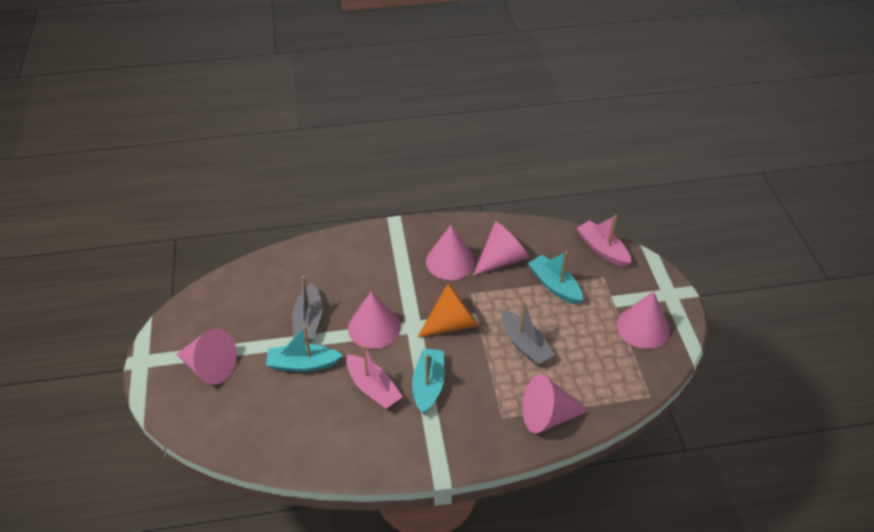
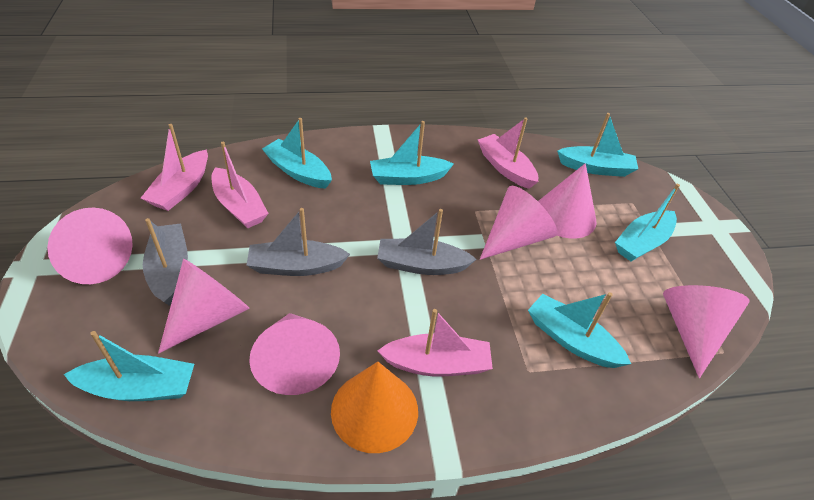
grey boat: [292,276,322,341] [501,301,555,365] = 2 -> [143,218,188,305] [246,208,350,276] [377,209,477,275] = 3
pink boat: [346,345,403,409] [577,215,631,267] = 2 -> [141,124,208,211] [211,142,269,228] [378,309,493,376] [478,117,538,189] = 4
turquoise boat: [266,326,343,372] [412,348,445,414] [528,251,583,305] = 3 -> [64,331,194,401] [262,118,332,189] [370,121,454,185] [528,292,631,368] [557,113,638,177] [615,184,680,261] = 6

